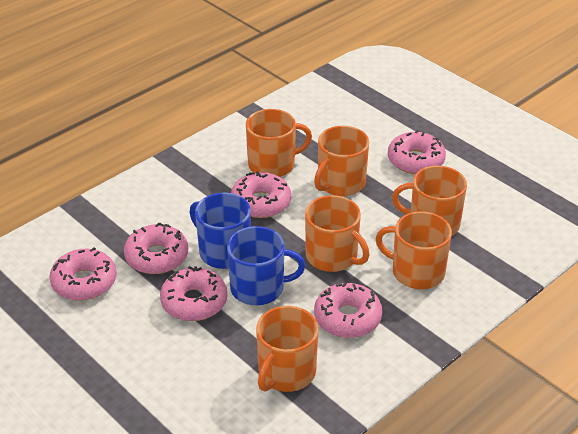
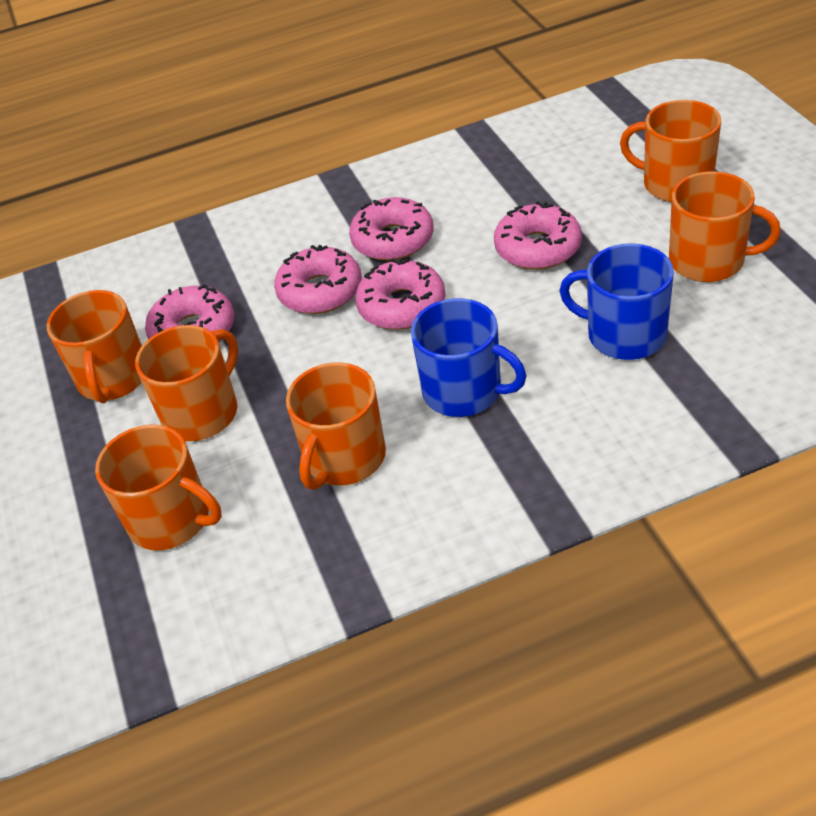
pink donut: [49,247,116,301] [124,223,188,274] [160,266,227,321] [231,172,291,218] [314,282,382,338] [388,130,446,174] = 6 -> [145,284,234,343] [274,245,362,314] [349,197,434,261] [355,258,445,330] [494,201,582,270] = 5

